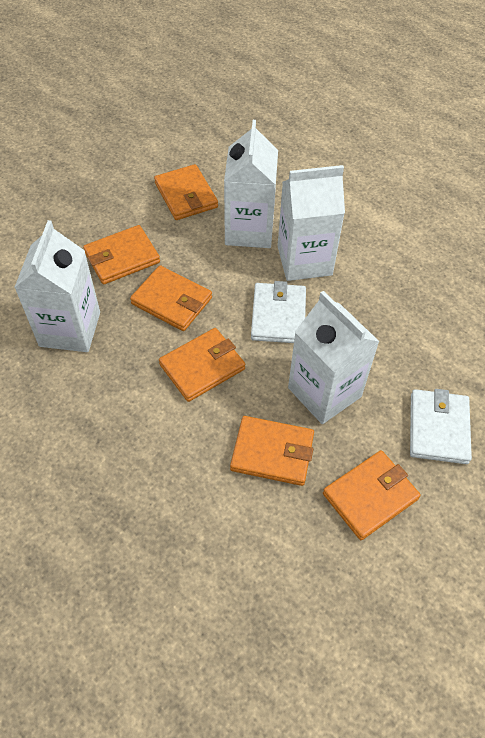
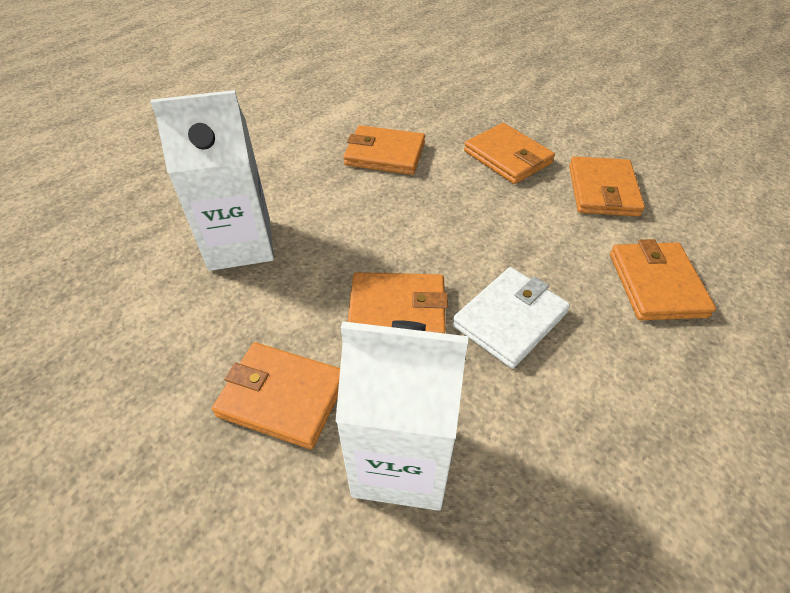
white carton: [14,220,100,352] [224,120,278,248] [278,165,345,281] [288,291,380,424] = 4 -> [150,90,274,271] [335,320,468,511] = 2
white wallet: [251,281,306,343] [410,389,472,464] = 2 -> [452,267,570,368] = 1

